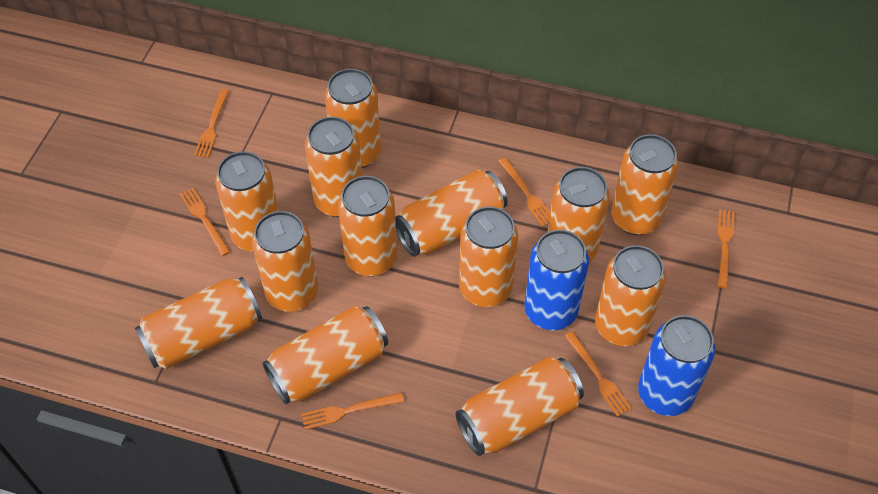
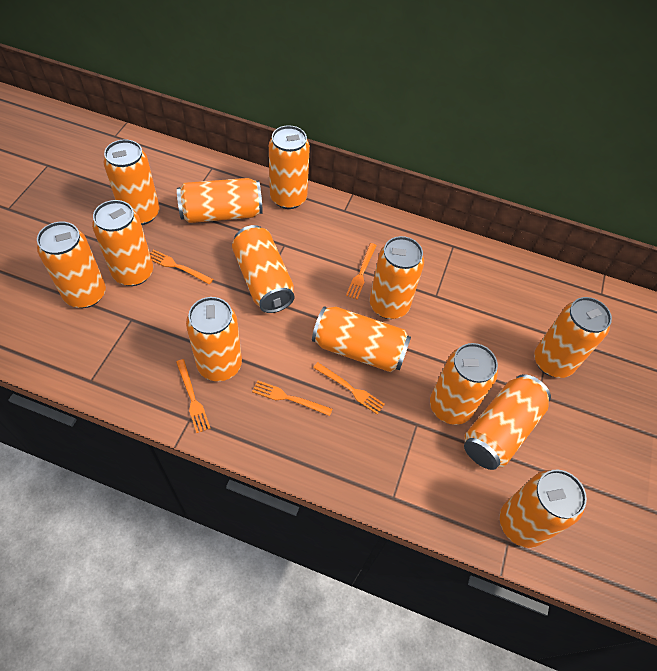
blue can: [524,230,589,330] [638,315,715,416] = 2 -> none = 0
orange fork: [180,188,230,256] [194,89,229,158] [301,393,404,430] [499,157,550,227] [565,332,632,417] [718,210,735,288] = 6 -> [150,249,213,284] [176,359,211,433] [252,380,332,416] [313,362,385,414] [346,243,377,300] = 5

